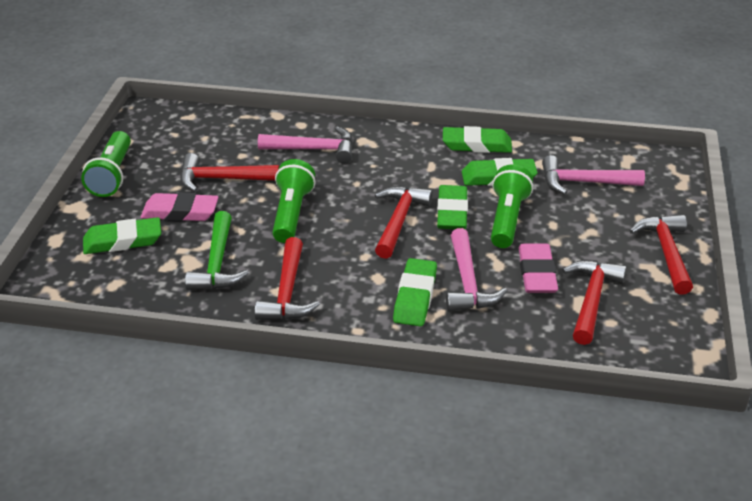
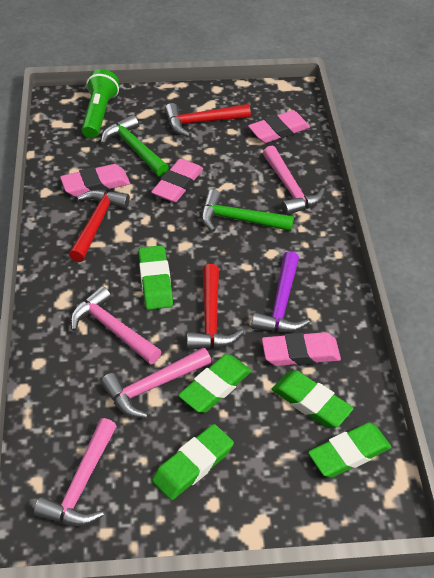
green flashlight: [81,131,131,197] [272,159,316,243] [491,164,533,248] = 3 -> [82,69,119,138] = 1
green hammer: [185,211,249,290] = 1 -> [101,115,169,177] [201,189,294,232] = 2
pink eraser: [141,192,218,221] [519,244,558,293] = 2 -> [60,164,130,197] [151,159,203,202] [248,110,310,143] [262,332,341,366] = 4
pink hammer: [258,126,353,163] [446,228,507,311] [542,155,645,195] = 3 -> [34,418,117,526] [70,286,161,364] [101,347,211,418] [263,146,325,215] = 4
purple hammer: none = 0 -> [251,251,310,333] = 1
red hammer: [180,153,279,192] [254,237,320,320] [375,186,433,259] [562,260,626,345] [630,215,693,294] = 5 -> [69,190,130,262] [165,103,251,137] [187,264,244,350] = 3

